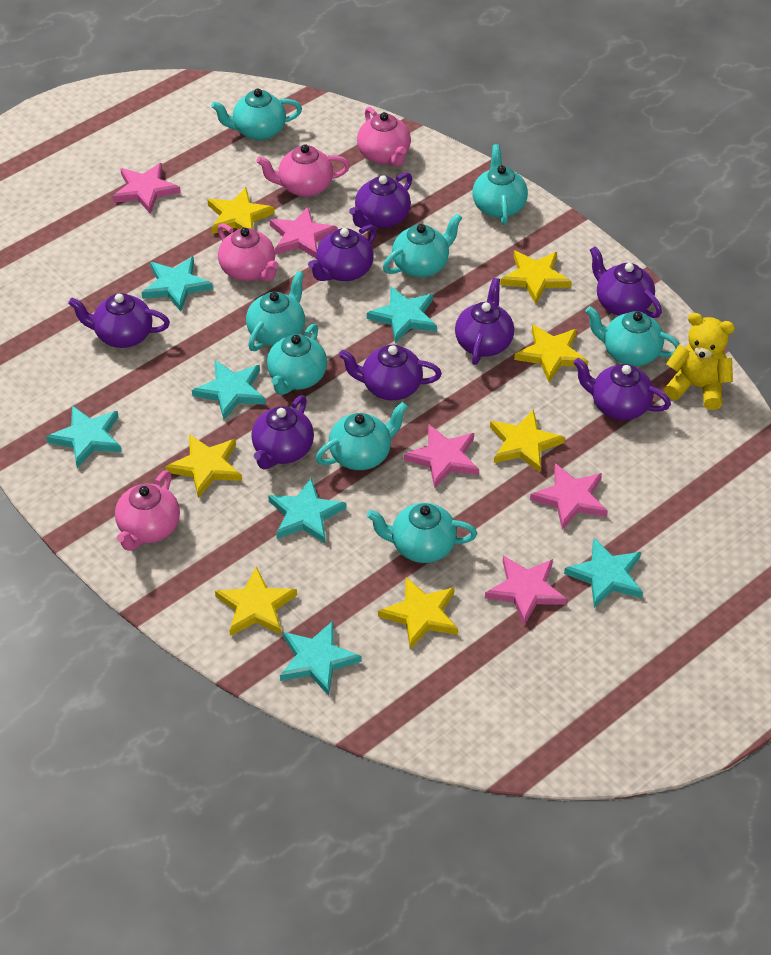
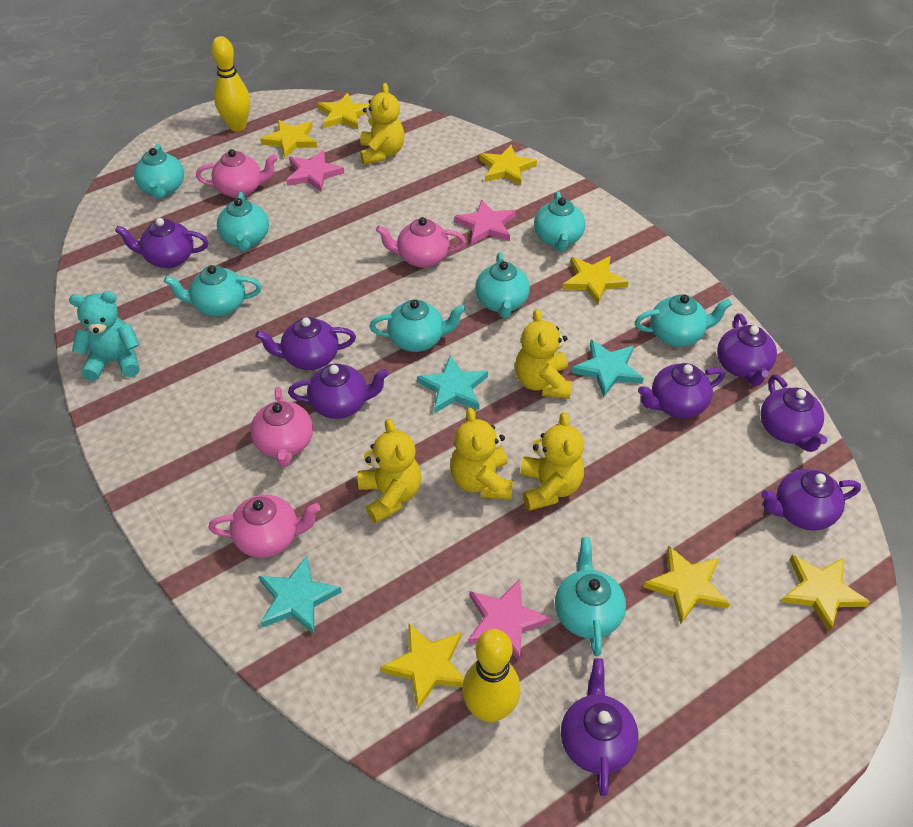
pink star: [112,163,181,214] [270,207,338,258] [404,424,479,488] [485,556,567,625] [530,463,608,530] = 5 -> [286,150,344,192] [454,200,515,245] [468,579,551,661] = 3
turquoise star: [46,406,121,468] [141,256,213,312] [192,360,266,420] [268,478,346,544] [280,621,362,696] [367,286,437,344] [564,538,643,608] = 7 -> [259,556,342,634] [417,355,488,413] [571,340,644,397] = 3
turquoise teddy bear: none = 0 -> [69,291,140,381] = 1
yellow bowling pin: none = 0 -> [211,36,250,131] [462,629,521,723] = 2
yellow teddy bear: [664,313,735,410] = 1 -> [358,418,421,523] [360,83,405,165] [450,408,513,500] [515,309,572,399] [520,412,584,511] = 5

